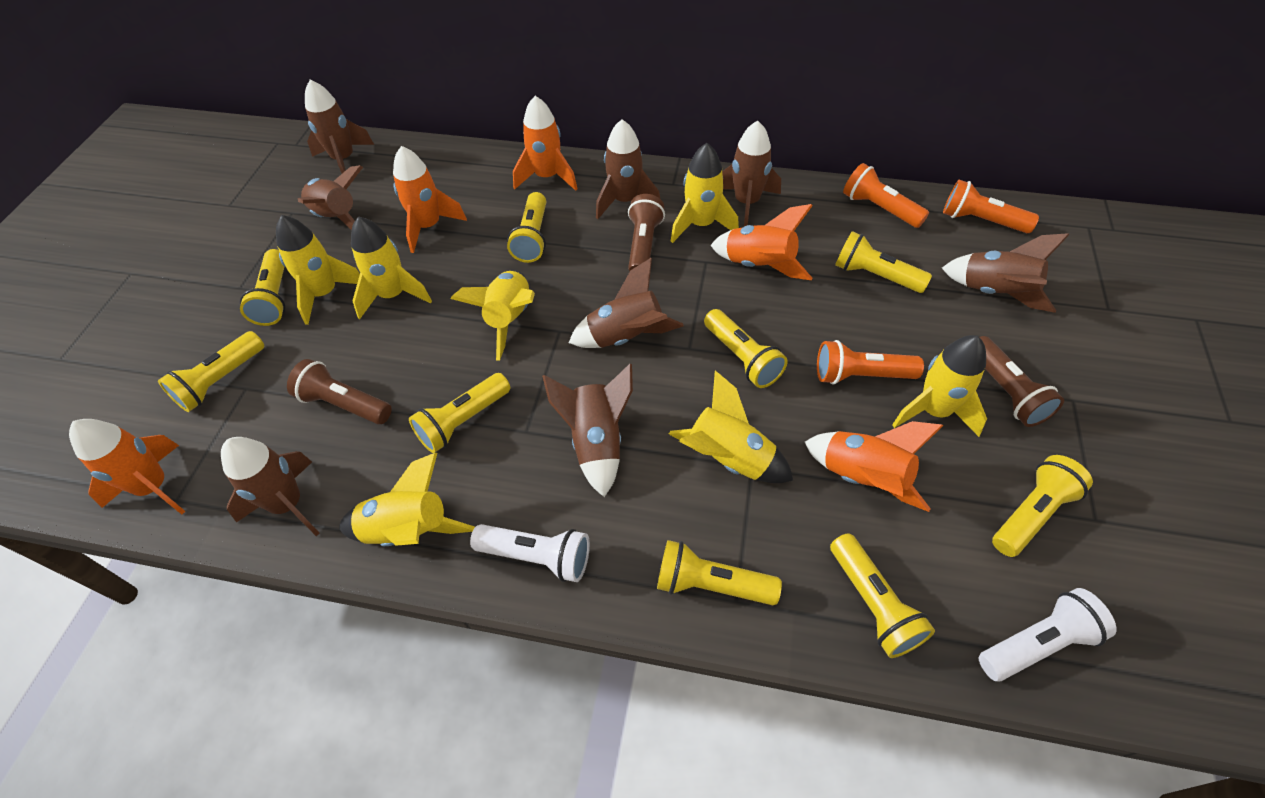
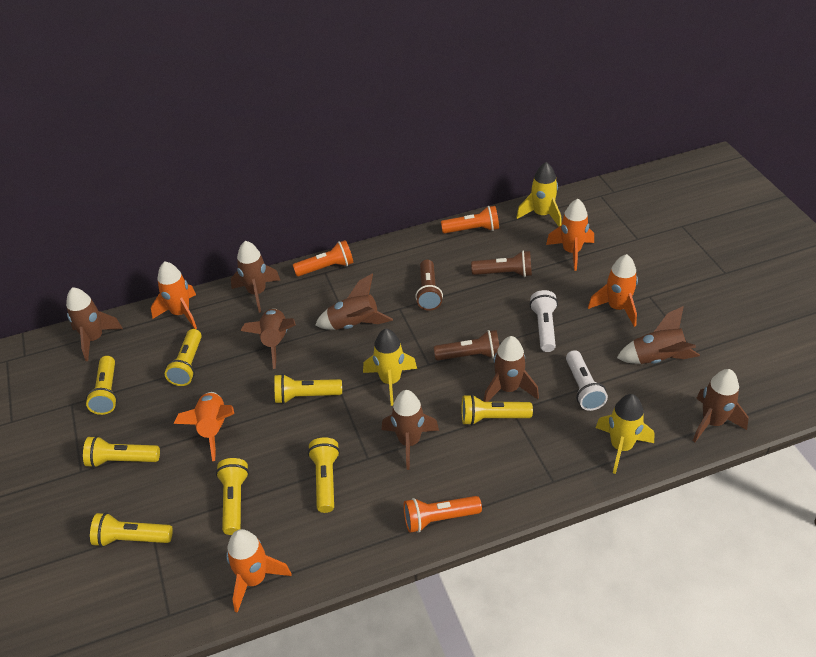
yellow flashlight: [158,331,264,412] [240,249,285,326] [409,373,510,453] [507,192,546,263] [657,540,782,605] [704,309,788,388] [830,533,935,658] [835,231,932,293] [992,455,1093,557] = 9 -> [83,436,160,468] [86,356,117,415] [90,512,173,547] [165,329,202,386] [216,458,249,535] [274,374,342,404] [308,437,340,513] [461,394,533,426] = 8
yellow rocket: [276,215,360,325] [339,453,475,546] [351,216,432,319] [451,270,535,361] [669,371,793,483] [671,143,739,243] [892,335,987,437] = 7 -> [363,329,417,406] [516,162,562,226] [595,394,655,474] = 3

